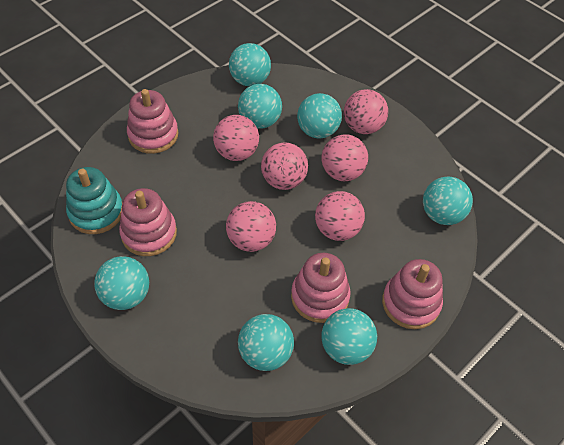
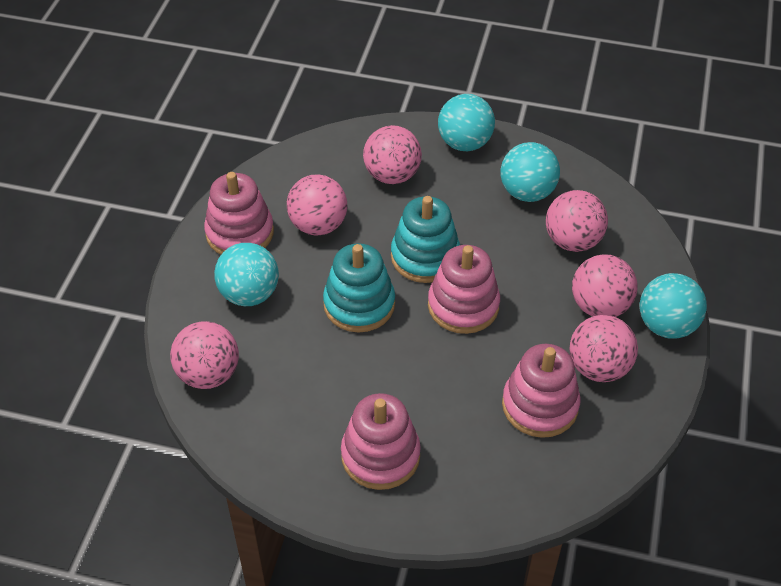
turquoise ball: [94,256,149,310] [229,43,271,86] [238,84,282,129] [238,314,294,371] [297,93,342,139] [321,308,377,365] [423,176,473,225] = 7 -> [214,243,279,306] [438,94,495,151] [500,142,560,202] [640,273,707,339] = 4
turquoise stacking toy: [66,167,123,234] = 1 -> [323,243,395,333] [391,196,460,283] = 2

